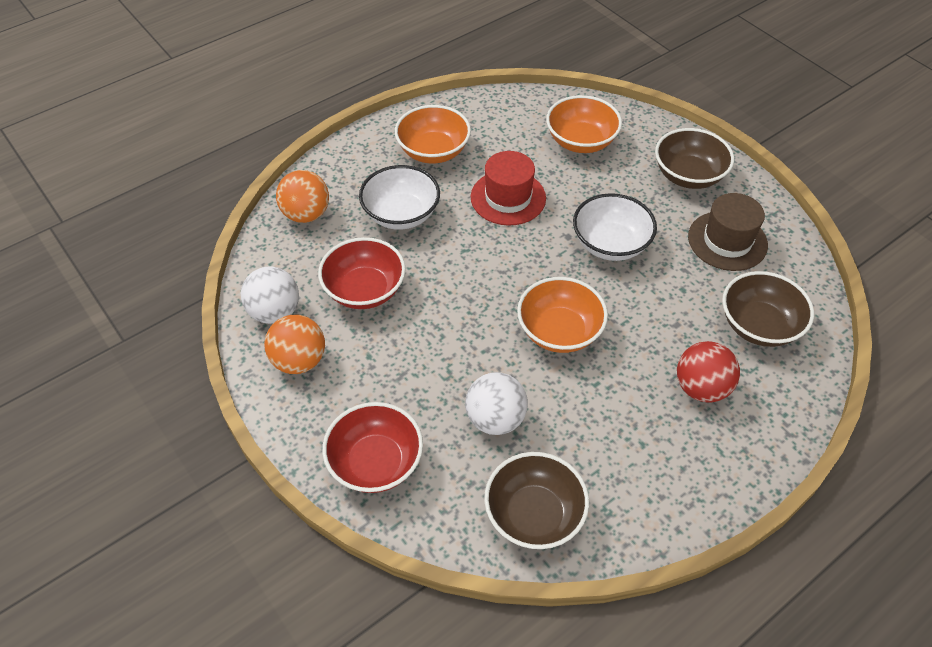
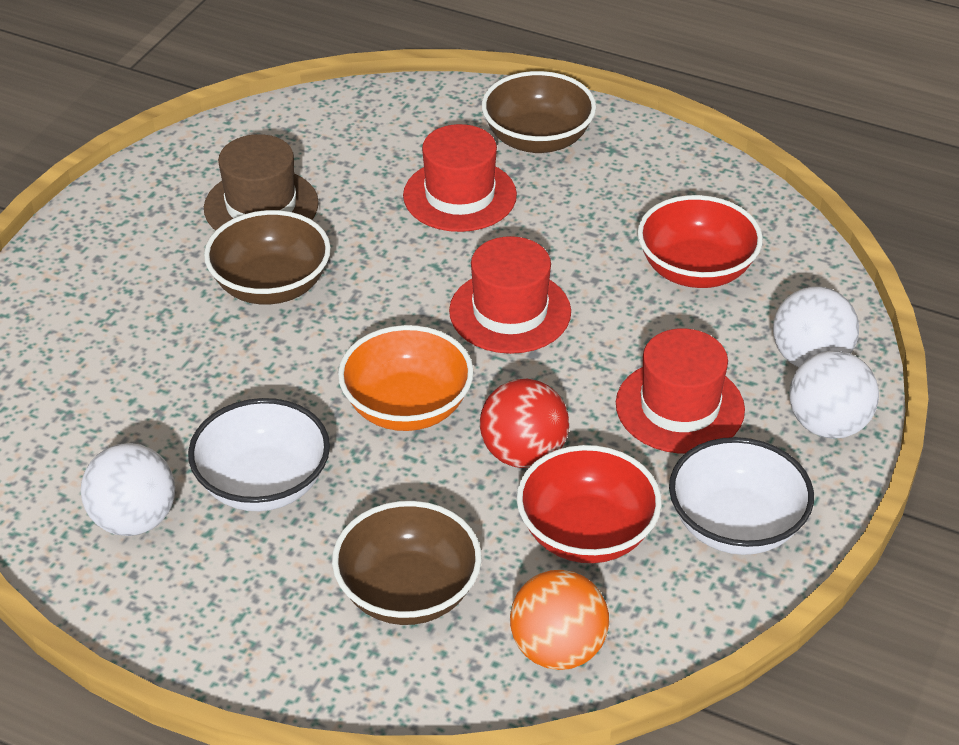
orange ball: [264,315,325,374] [276,170,329,223] = 2 -> [510,570,609,670] = 1
orange bowl: [395,105,471,164] [517,277,608,353] [546,95,622,153] = 3 -> [338,325,474,431] = 1
red hat: [471,151,546,226] = 1 -> [403,124,517,232] [449,236,571,354] [616,328,745,454] = 3
white ball: [241,267,299,324] [465,372,528,435] = 2 -> [81,443,175,536] [773,286,859,367] [789,350,879,439] = 3

